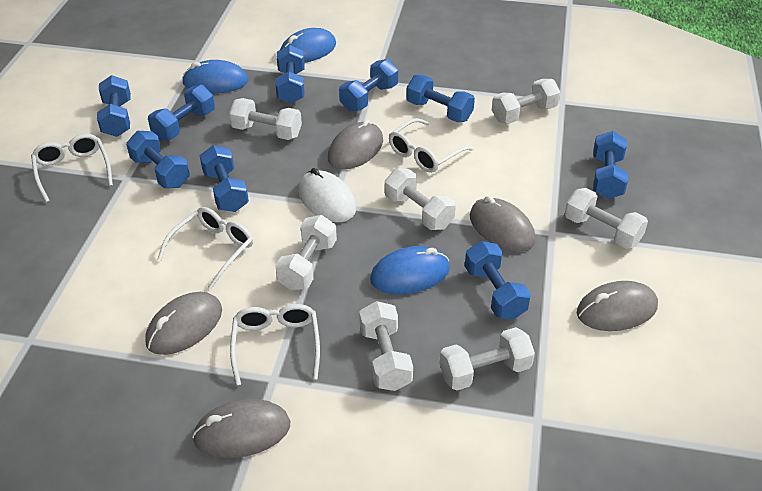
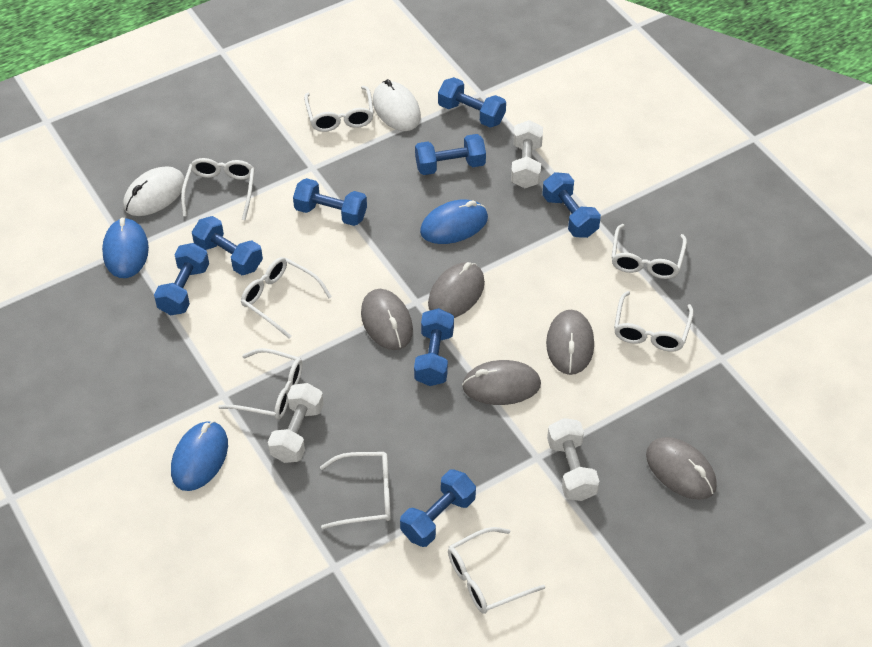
blue dumbbell: [97,75,131,137] [126,131,190,188] [148,85,215,141] [200,145,249,212] [275,45,305,103] [339,59,398,111] [406,75,475,122] [465,241,531,320] [593,131,628,199] = 9 -> [154,243,209,315] [192,216,263,275] [293,178,367,226] [400,469,476,547] [414,308,454,386] [415,134,486,175] [438,77,506,127] [542,172,601,238] = 8
white dumbbell: [229,98,302,140] [275,215,337,291] [359,301,413,391] [385,168,456,230] [439,327,535,391] [492,79,561,124] [565,188,648,249] = 7 -> [268,383,324,463] [511,120,543,188] [547,418,600,501] = 3
white glasses: [31,134,113,203] [157,207,253,289] [230,304,320,386] [389,118,474,173] = 4 -> [181,158,255,220] [218,348,303,420] [241,257,332,339] [304,86,374,132] [320,452,391,529] [448,527,546,614] [611,224,687,279] [614,291,694,352] = 8
white mouse: [298,168,356,222] = 1 -> [123,166,185,216] [373,79,421,131] = 2

